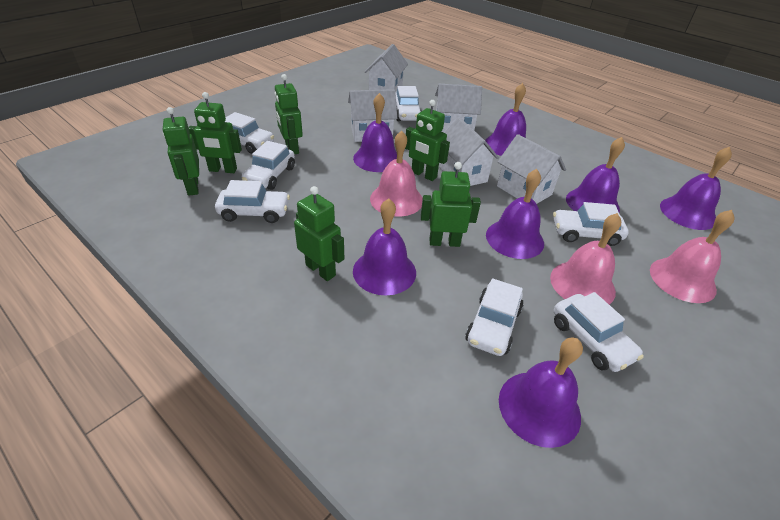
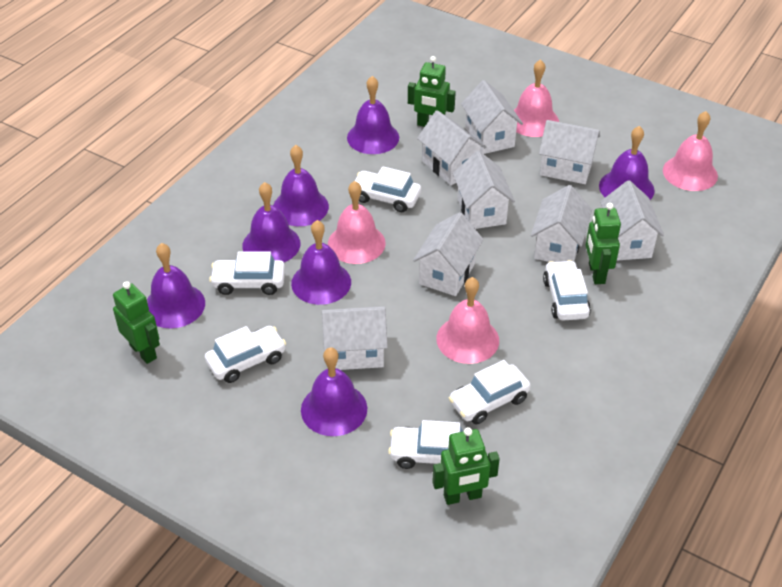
green robot: [163,107,199,196] [188,92,242,173] [274,74,303,154] [294,186,344,281] [405,100,450,181] [421,162,481,247] = 6 -> [113,281,160,364] [408,56,456,127] [432,427,500,505] [586,203,621,284] = 4
pink bell: [370,131,423,216] [550,213,621,305] [650,210,735,303] = 3 -> [328,181,386,264] [436,277,499,364] [514,59,559,137] [663,111,718,191] = 4
white car: [215,180,290,223] [225,112,274,154] [242,141,295,190] [395,86,422,121] [465,278,524,356] [553,202,629,246] [554,292,644,372] = 7 -> [205,326,286,383] [209,251,285,295] [355,166,421,212] [388,420,463,469] [449,360,531,424] [543,260,591,321] = 6
white house: [348,89,397,142] [365,44,408,93] [435,84,482,132] [439,118,499,186] [497,134,566,204] = 5 -> [322,306,388,370] [413,212,484,296] [417,110,486,185] [453,151,515,229] [461,80,523,154] [531,185,592,262] [539,120,600,184] [600,180,664,261] = 8

